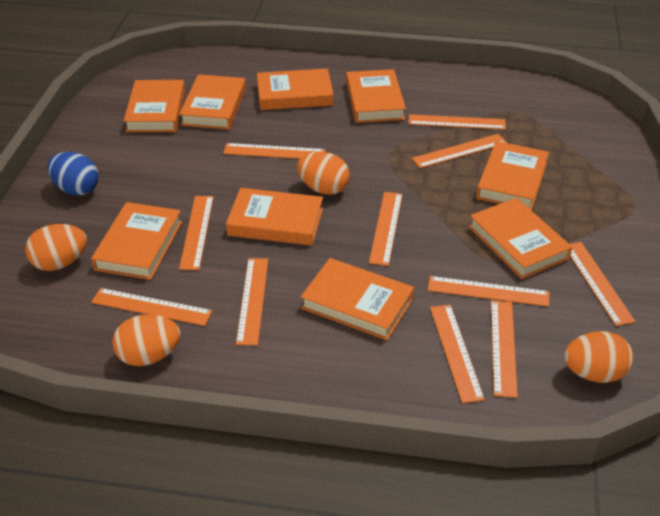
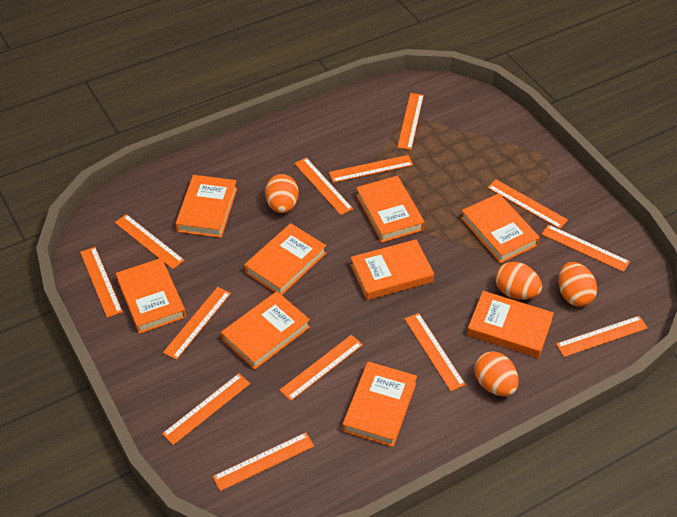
blue egg: [47,152,99,196] = 1 -> none = 0
orange ruler: [91,288,213,326] [179,196,214,270] [223,143,325,159] [236,258,268,345] [369,192,403,266] [409,114,506,130] [412,134,507,168] [428,276,549,307] [430,305,485,403] [491,300,518,398] [570,242,636,326] = 11 -> [80,247,123,318] [115,214,185,269] [162,373,250,445] [163,287,231,360] [213,432,314,491] [279,335,363,401] [294,157,353,215] [329,155,413,183] [397,93,424,150] [405,313,466,391] [487,179,568,229] [541,224,630,272] [556,316,648,357] = 13

